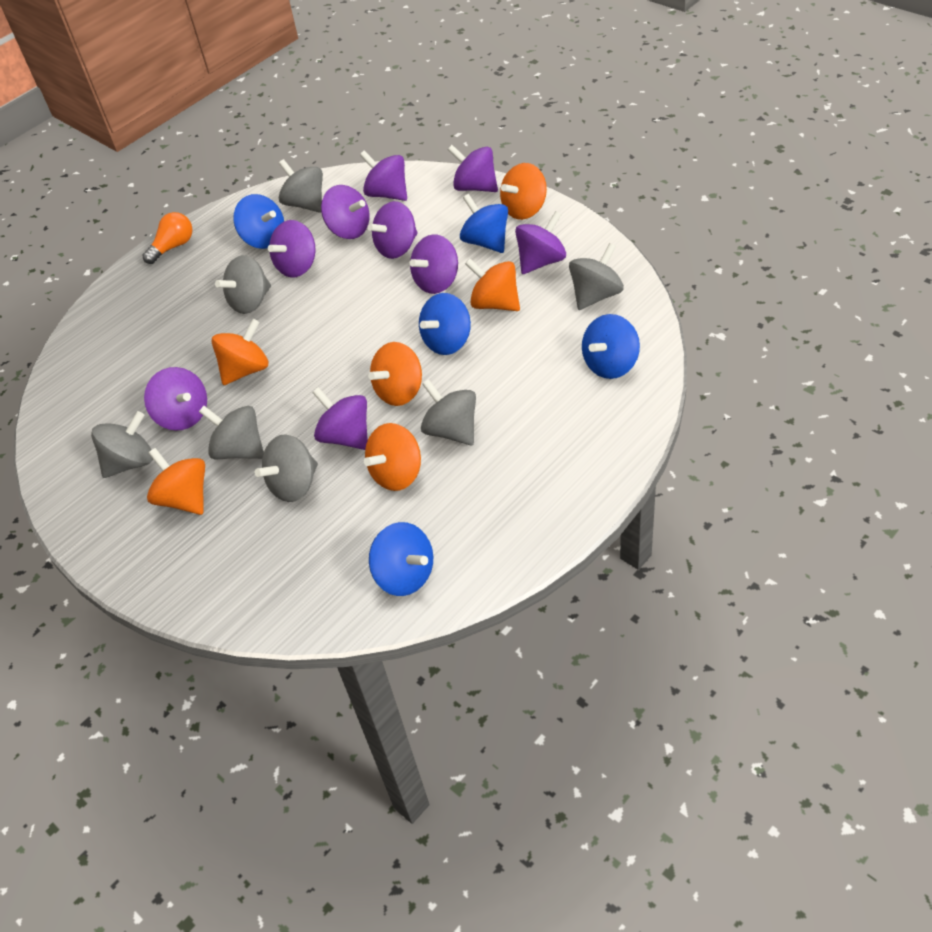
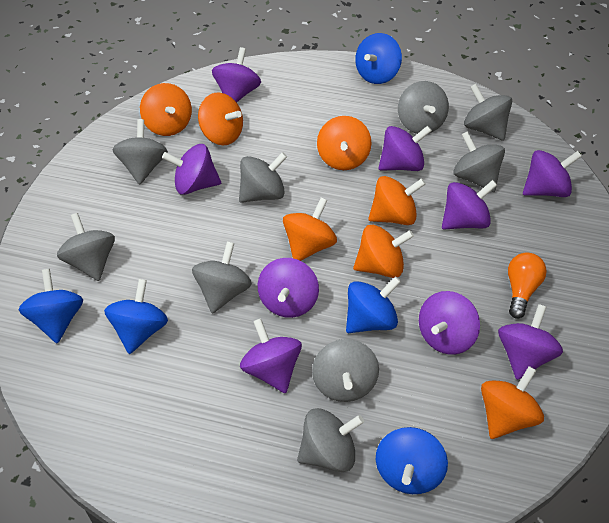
grey spinning top: [91,411,153,478] [199,406,264,459] [215,255,271,314] [255,434,318,502] [279,159,323,213] [421,379,476,445] [569,243,624,310] = 7 -> [57,213,115,281] [112,119,168,185] [192,241,252,314] [239,152,287,203] [297,408,364,472] [312,339,379,402] [398,81,449,134] [454,131,505,192] [464,84,512,141] = 9
orange spinning top: [147,448,205,515] [211,319,268,385] [364,423,421,491] [368,342,422,406] [465,259,520,311] [500,163,547,220] = 6 -> [140,83,192,136] [198,93,243,145] [283,198,337,261] [317,116,372,170] [353,225,414,278] [368,176,426,225] [481,366,544,439] = 7

